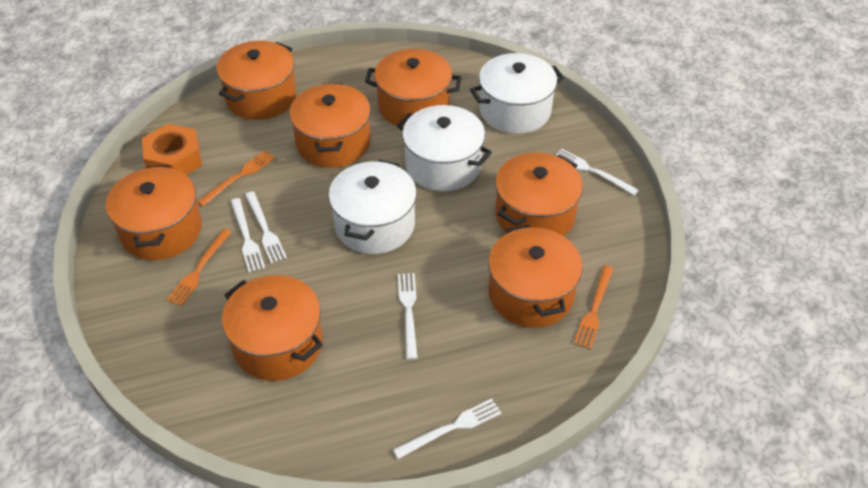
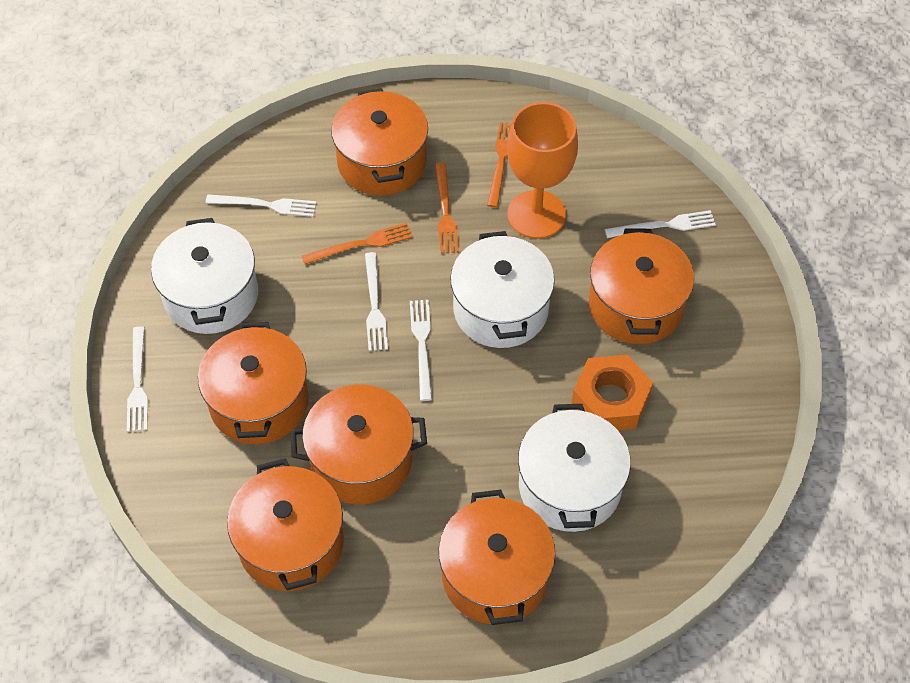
orange goblet: none = 0 -> [507,102,578,239] = 1
orange pot: [106,165,202,260] [217,41,297,120] [222,275,323,381] [289,83,371,168] [365,49,462,127] [488,224,583,328] [495,153,583,236] = 7 -> [198,322,309,444] [227,458,344,591] [290,384,427,505] [331,88,428,196] [438,490,556,625] [589,228,694,344] = 6

